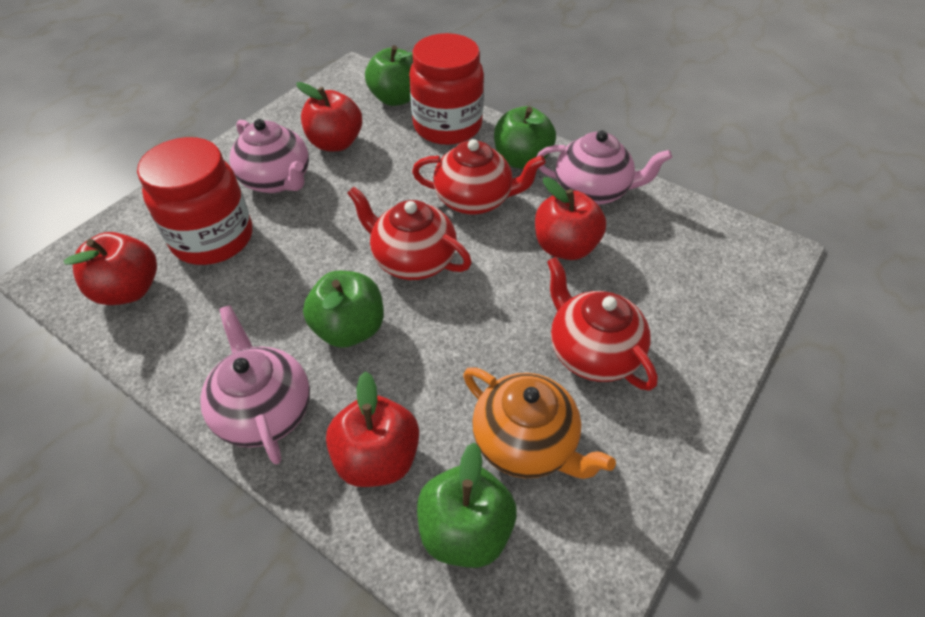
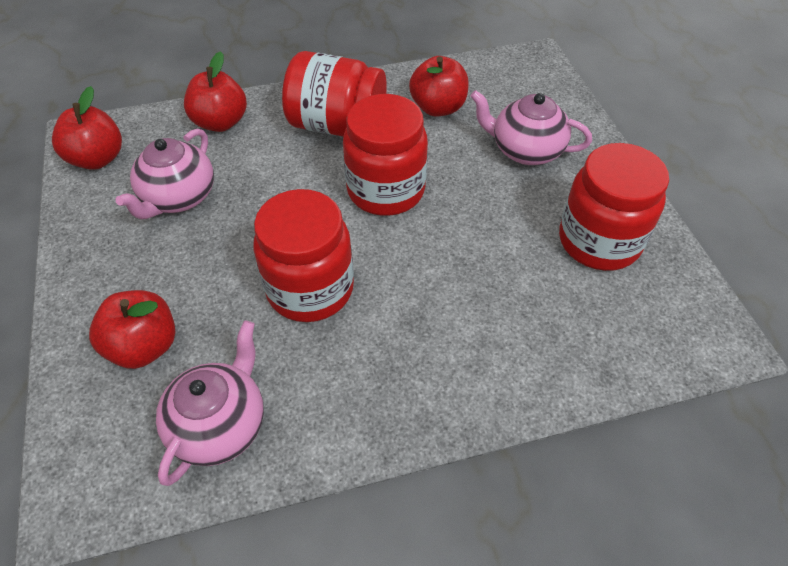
green apple: [303,271,384,348] [365,45,413,106] [417,443,517,568] [494,106,556,169] = 4 -> none = 0
orange teapot: [463,367,616,479] = 1 -> none = 0
red jar: [137,137,252,265] [409,33,484,145] = 2 -> [254,189,354,322] [282,51,387,136] [343,94,428,216] [559,143,669,271] = 4
red teapot: [347,187,472,280] [412,139,546,215] [547,257,658,391] = 3 -> none = 0

